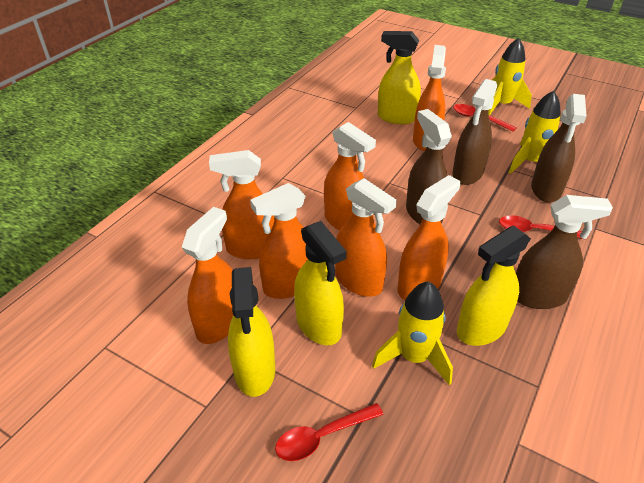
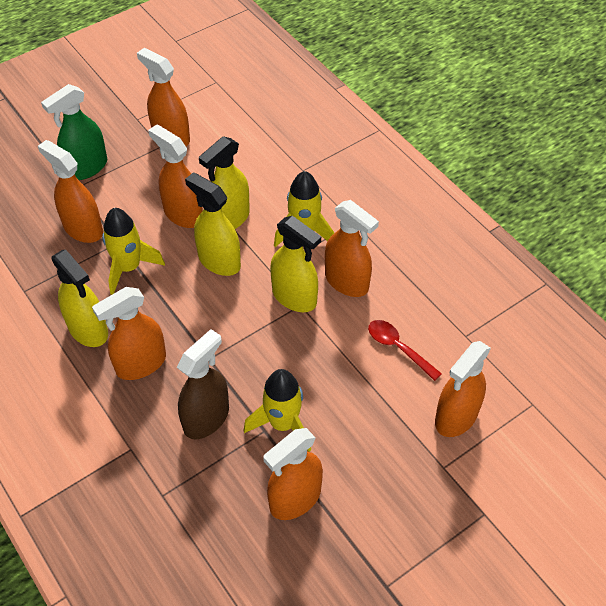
brown spray bottle: [406,109,452,224] [452,79,497,185] [516,195,613,309] [531,94,587,202] = 4 -> [177,329,229,439] = 1
green spray bottle: none = 0 -> [41,84,107,180] = 1
red spoon: [275,403,384,461] [453,104,517,132] [499,215,583,239] = 3 -> [368,320,442,381] = 1

